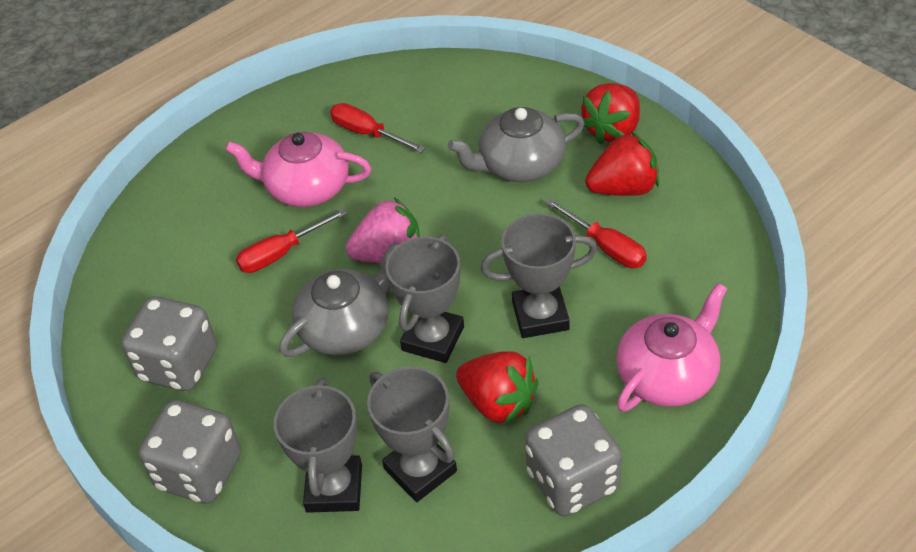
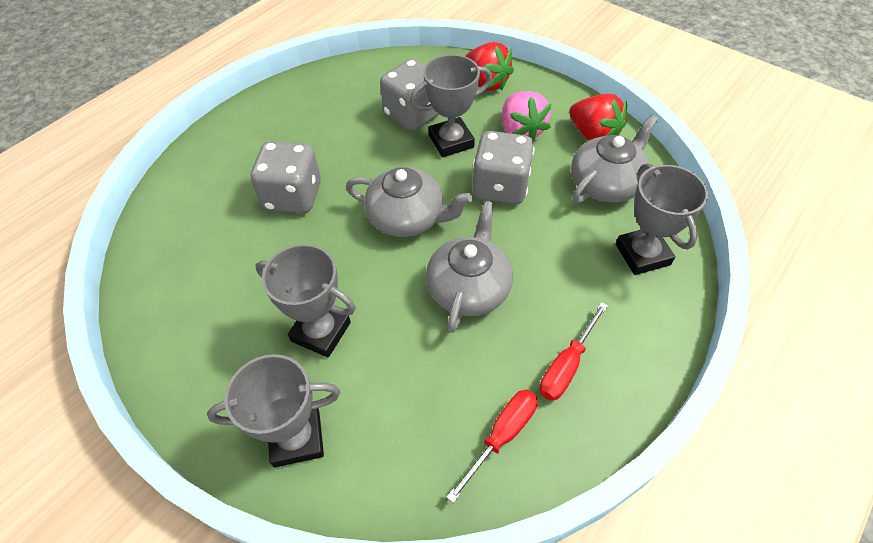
grey teapot: [279,242,399,357] [448,107,585,182] = 2 -> [346,167,472,237] [426,201,513,333] [571,115,658,203] = 3
pink teapot: [225,132,371,207] [616,283,727,412] = 2 -> none = 0
red screwdriver: [236,209,347,273] [330,103,425,152] [546,199,647,268] = 3 -> [446,390,538,503] [540,302,608,401] = 2
red strawberry: [456,351,539,426] [581,83,640,144] [585,132,659,196] = 3 -> [465,42,514,91] [569,94,627,141] = 2

